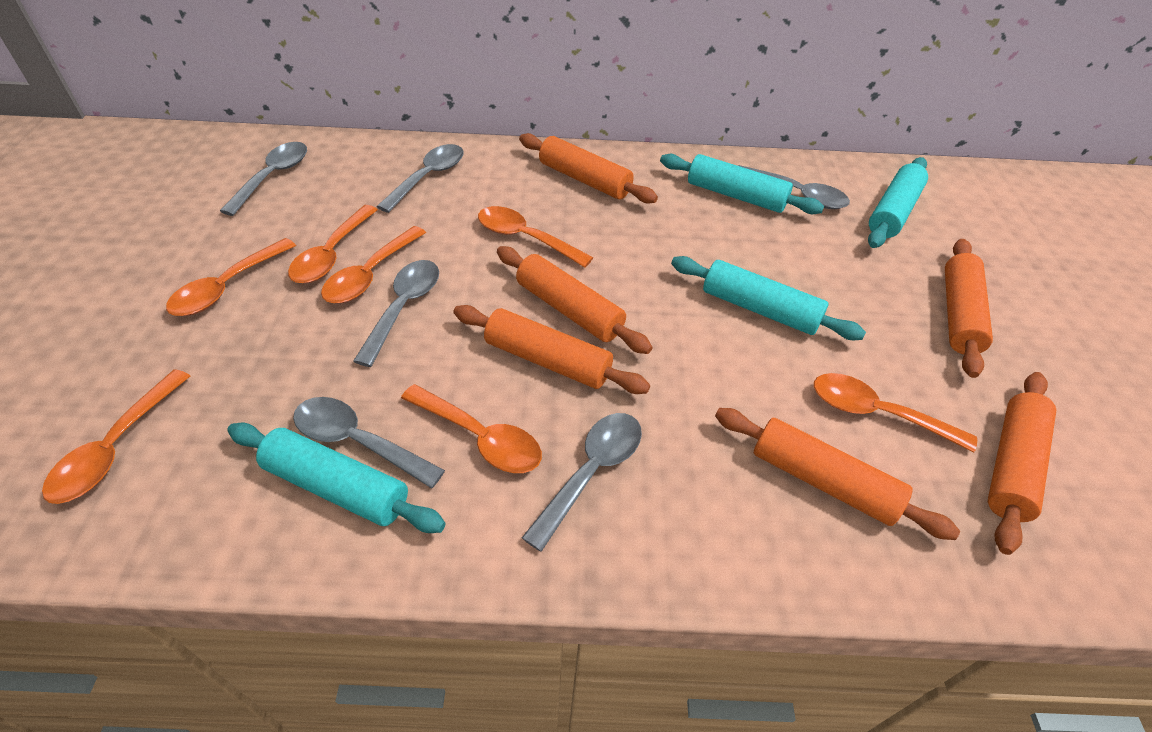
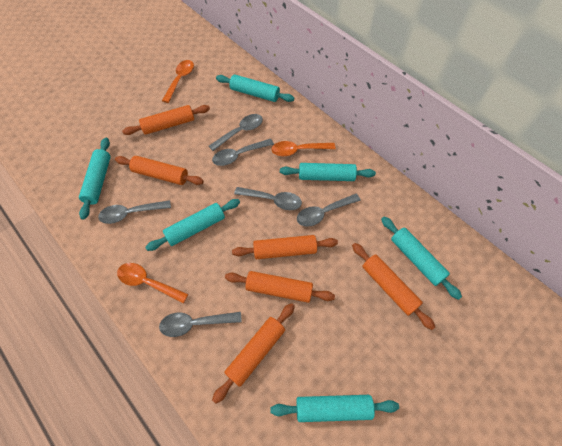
orange spoon: [42,369,190,504] [166,238,296,316] [288,205,378,284] [321,226,426,303] [401,384,542,473] [478,206,593,267] [814,373,977,452] = 7 -> [117,263,188,303] [162,60,194,103] [271,141,335,156] = 3
turquoise rolling pin: [227,423,446,533] [660,154,824,214] [671,256,866,340] [868,157,928,248] = 4 -> [79,138,111,220] [145,199,240,251] [216,74,294,102] [270,395,399,422] [280,163,376,181] [381,216,462,300] = 6

